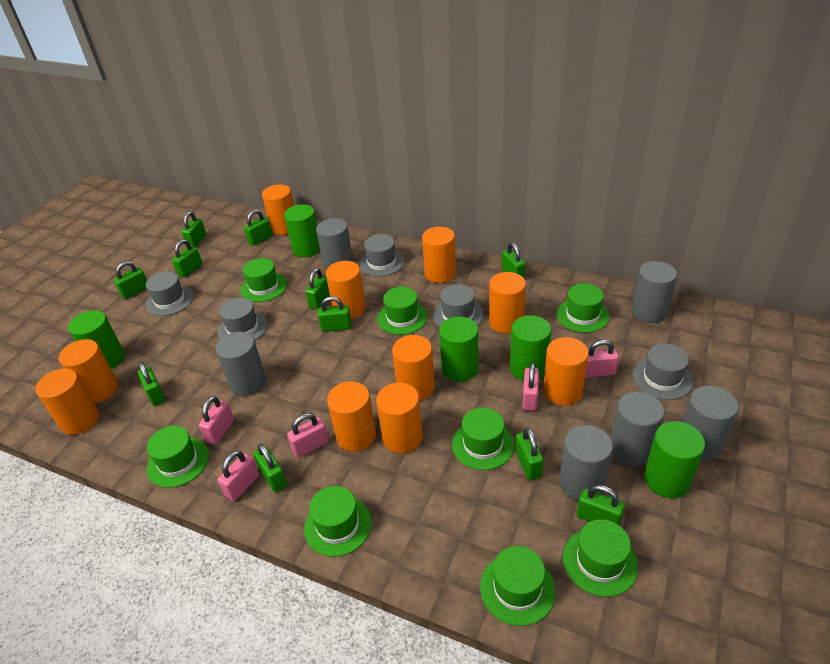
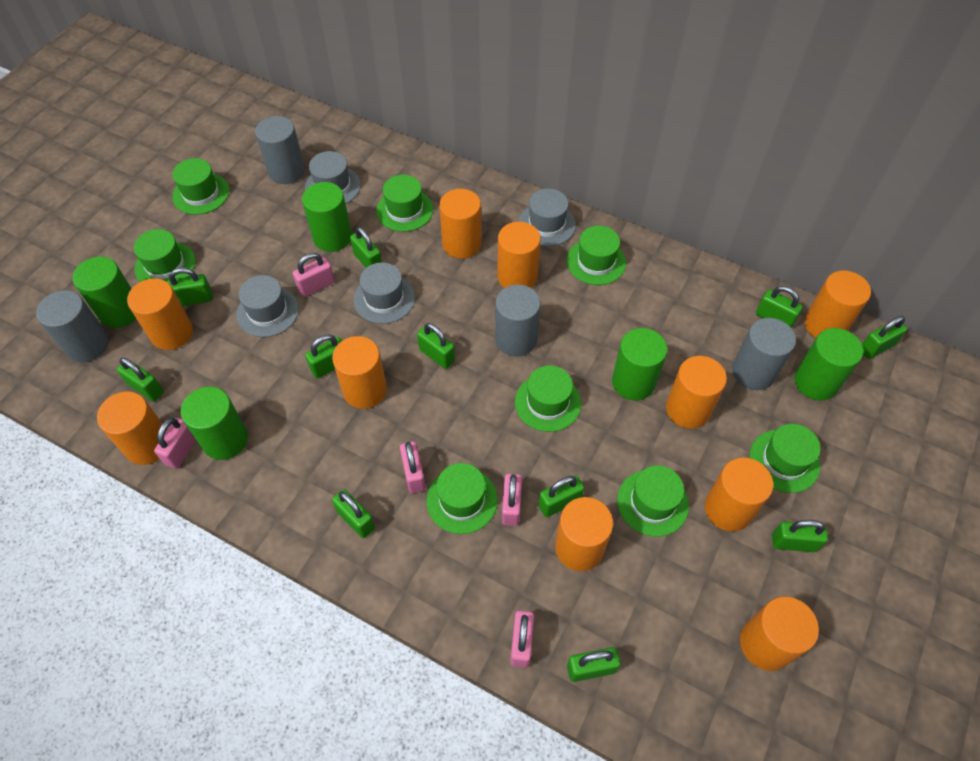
grey cylinder: [216,332,266,396] [316,218,353,270] [559,425,613,501] [610,392,665,466] [631,261,677,323] [682,386,739,460] = 6 -> [36,290,109,362] [255,116,305,184] [495,285,541,356] [732,318,796,390] = 4
grey hat: [146,272,194,316] [217,297,268,341] [359,234,404,277] [433,284,483,327] [632,343,693,400] = 5 -> [236,275,299,337] [305,151,361,204] [354,262,415,324] [518,189,576,246] = 4

